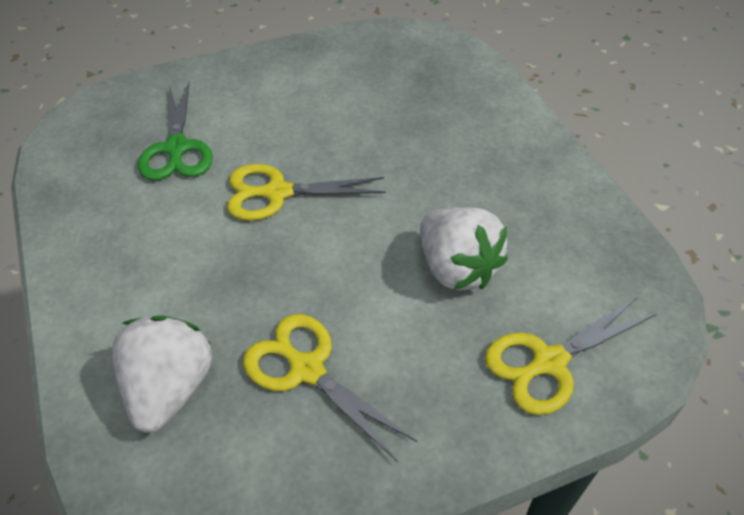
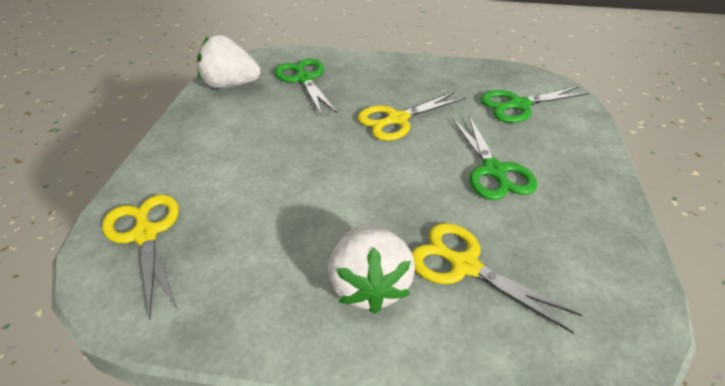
green scissors: [138,83,213,181] = 1 -> [275,59,337,116] [452,116,537,200] [480,86,590,123] = 3

